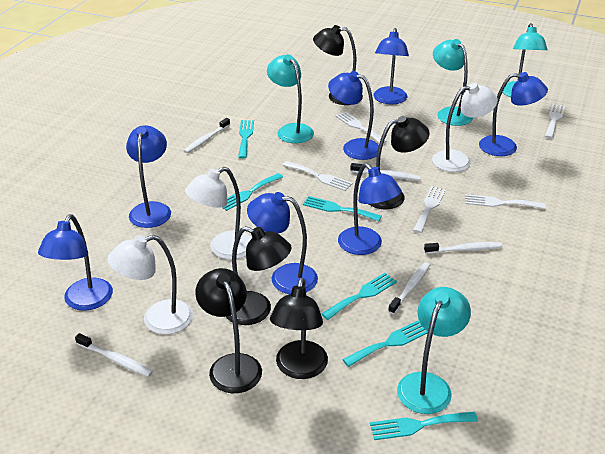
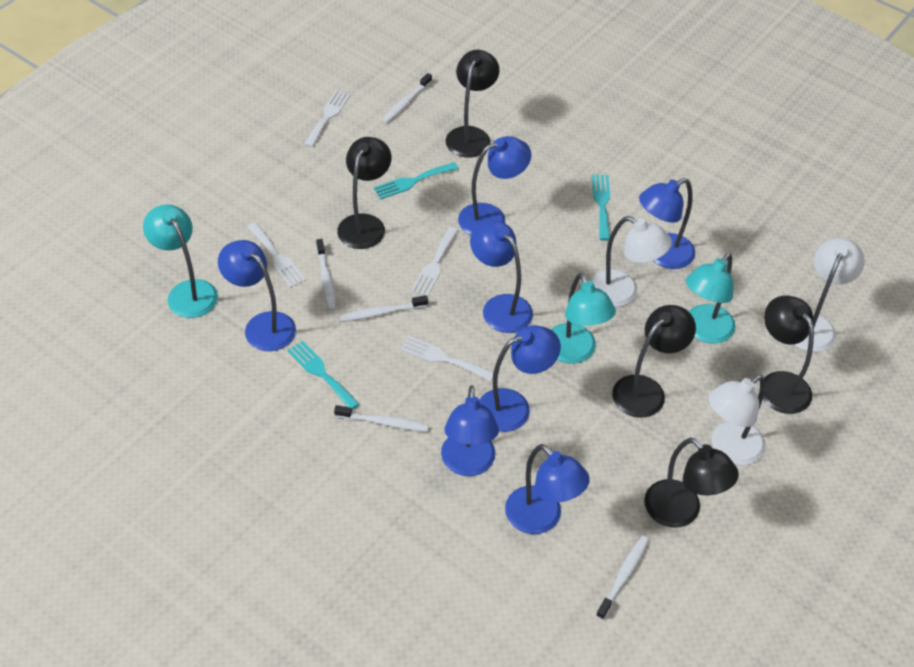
turquoise fork: [222,173,283,211] [238,120,254,159] [303,196,382,221] [321,273,397,320] [342,321,428,367] [370,411,478,440] = 6 -> [287,341,359,410] [373,162,459,199] [592,174,610,240] = 3
turquoise lamp: [267,54,314,143] [397,287,471,414] [433,39,473,126] [503,23,548,97] = 4 -> [143,204,218,318] [551,273,616,364] [686,253,735,344] = 3
white fork: [283,161,353,191] [335,112,387,144] [413,186,446,233] [465,194,546,209] [545,104,565,138] = 5 -> [248,223,306,288] [304,90,351,147] [400,336,494,381] [411,227,458,297] = 4

